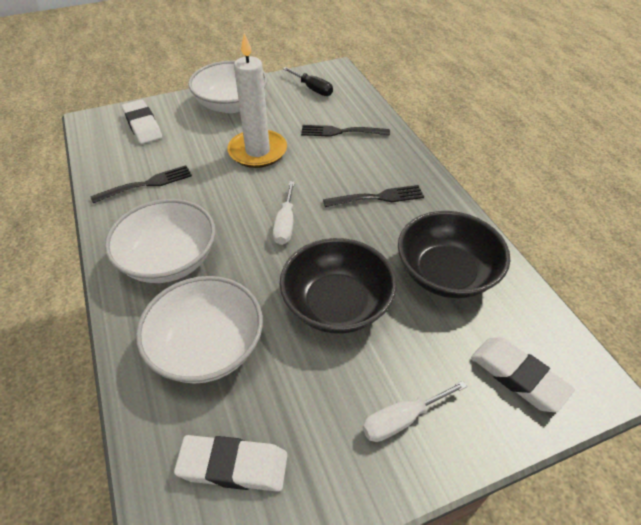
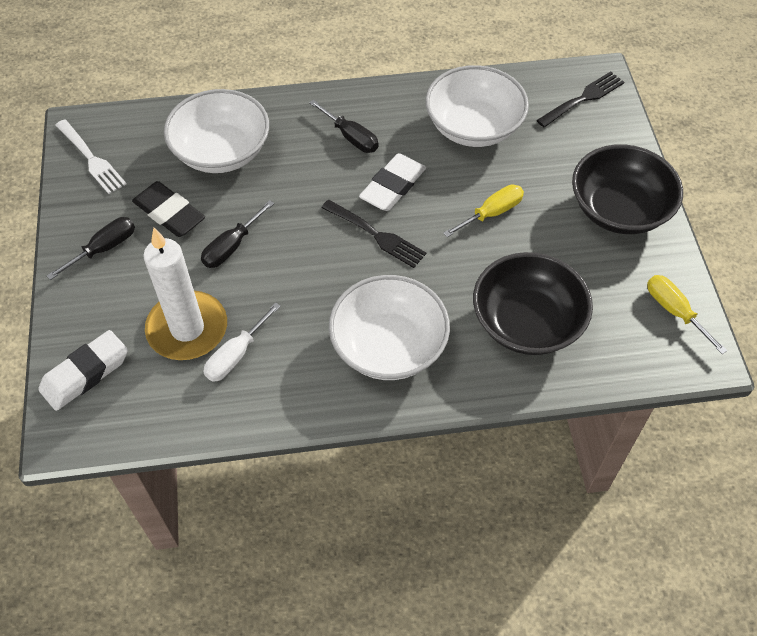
black eraser: none = 0 -> [132,181,205,237] = 1
black fork: [90,165,192,203] [301,125,390,137] [323,185,424,207] = 3 -> [321,200,426,268] [537,72,624,127] = 2
black screwdriver: [283,67,333,96] = 1 -> [47,217,135,280] [201,200,274,268] [309,100,379,153] = 3
white eraser: [122,100,162,144] [174,435,288,492] [471,337,575,412] = 3 -> [38,330,128,411] [359,153,426,211] = 2
white fork: none = 0 -> [55,119,127,194] = 1
white screwdriver: [273,181,295,245] [363,381,467,442] = 2 -> [203,302,281,382] = 1
yellow screwdriver: none = 0 -> [443,184,524,237] [647,275,727,354] = 2

